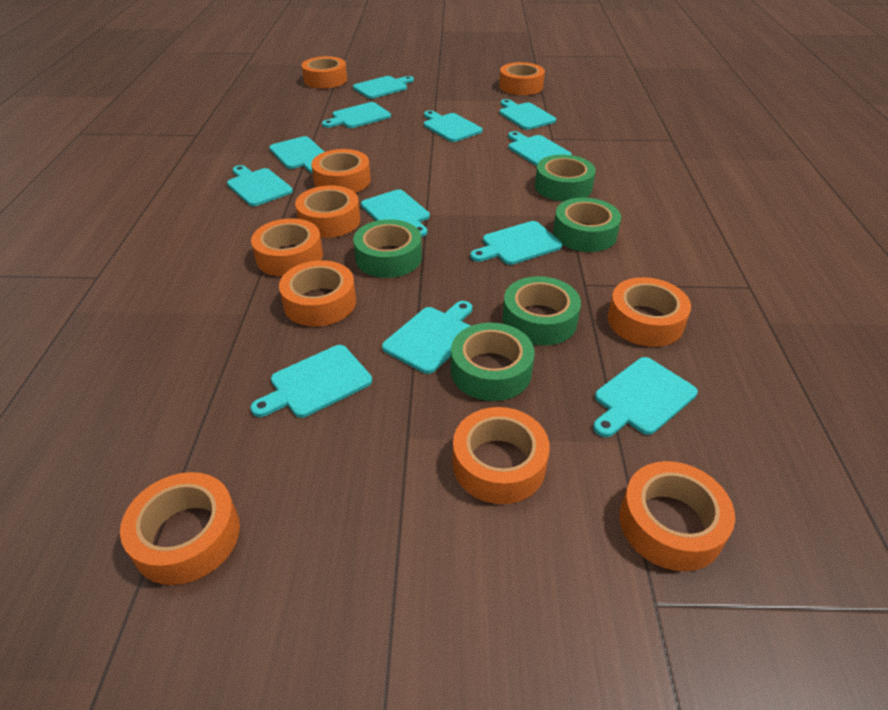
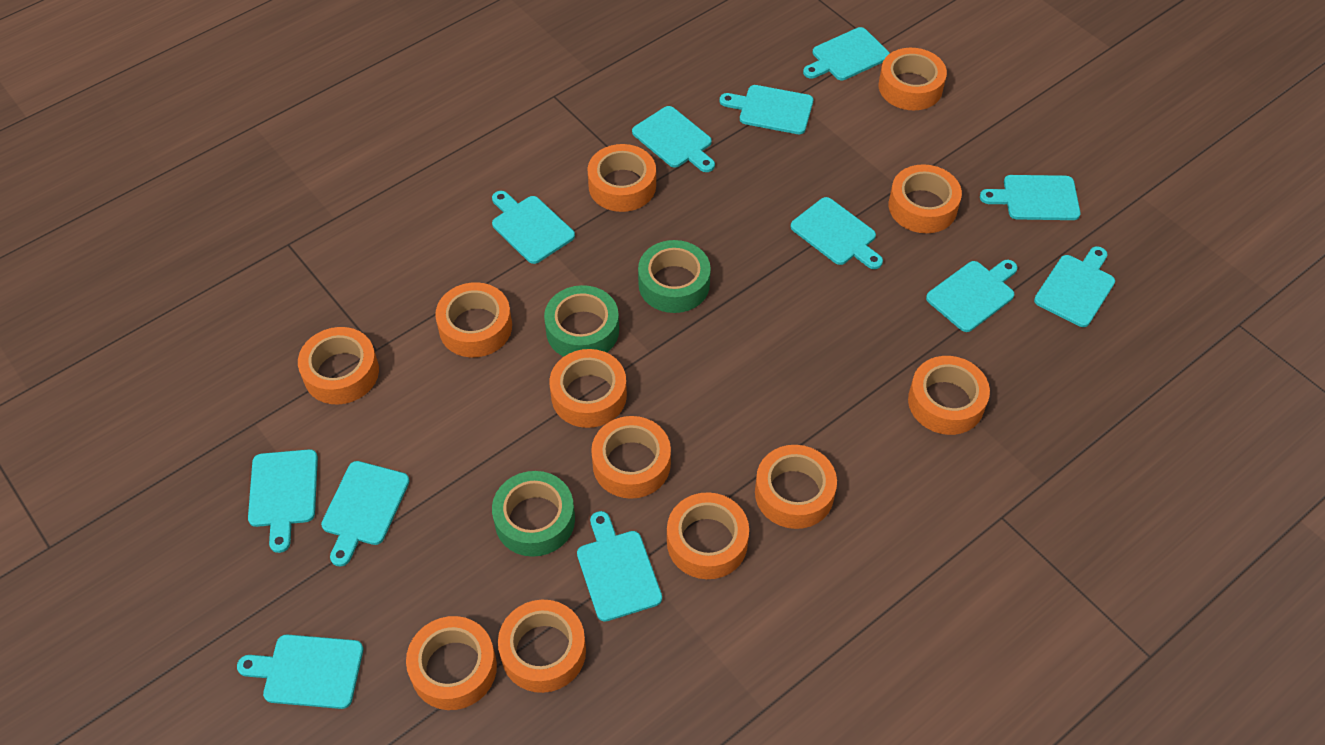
green tape: [353,219,422,278] [451,323,535,401] [502,276,581,346] [535,155,596,202] [553,198,621,252] = 5 -> [492,471,575,557] [544,285,619,357] [638,240,711,313] = 3
orange tape: [120,472,240,585] [251,218,323,277] [279,260,356,327] [295,185,361,238] [302,56,347,88] [311,149,371,193] [453,407,550,504] [499,62,545,95] [608,277,691,347] [619,461,735,571] = 10 -> [298,327,379,405] [406,616,497,710] [435,282,512,358] [498,600,586,693] [549,349,627,428] [588,144,656,212] [591,416,671,499] [667,492,749,579] [755,445,837,529] [879,48,947,110] [889,164,962,233] [908,356,990,435] = 12

